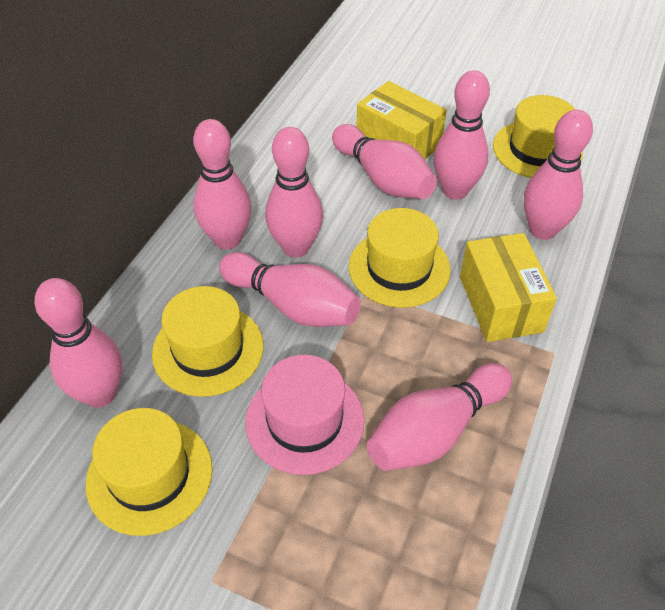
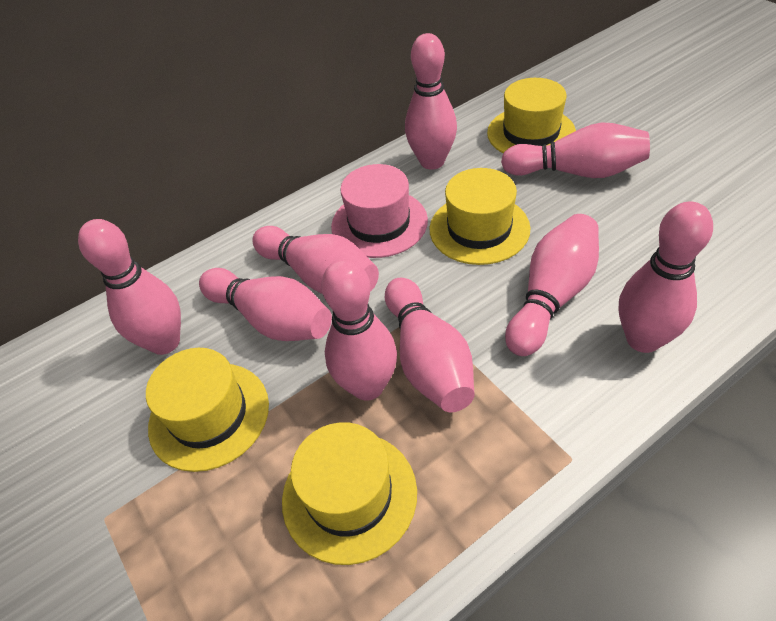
pink bowling pin: [34,278,122,408] [193,119,252,250] [219,252,361,327] [265,127,323,257] [332,124,437,199] [367,363,512,471] [433,70,490,200] [524,110,593,240] = 8 -> [78,219,181,355] [199,268,332,341] [252,226,379,294] [321,259,397,401] [385,278,475,412] [405,33,457,170] [501,122,650,178] [505,214,599,356] [619,202,713,353] = 9
yellow box: [357,81,447,159] [460,233,557,342] = 2 -> none = 0

